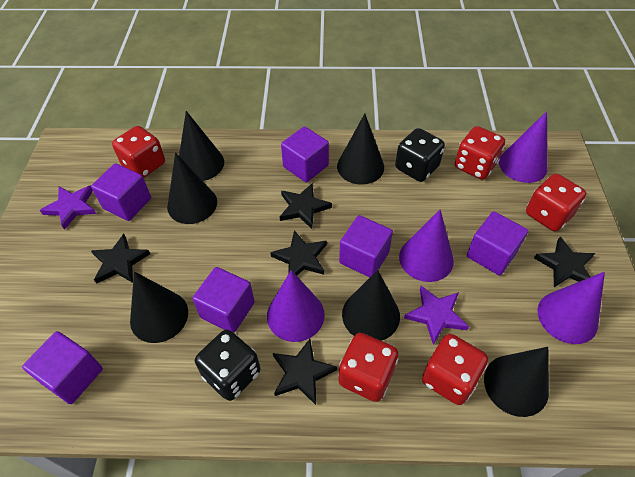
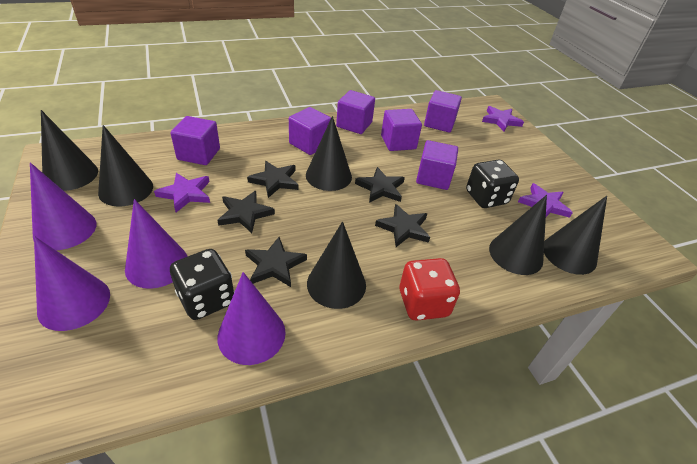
purple star: [40,185,96,230] [404,286,469,345] = 2 -> [154,173,210,212] [482,106,524,131] [518,183,573,218] = 3
red dice: [112,126,165,178] [338,333,398,402] [422,334,488,405] [455,126,505,180] [526,174,586,231] = 5 -> [400,258,460,321] = 1

